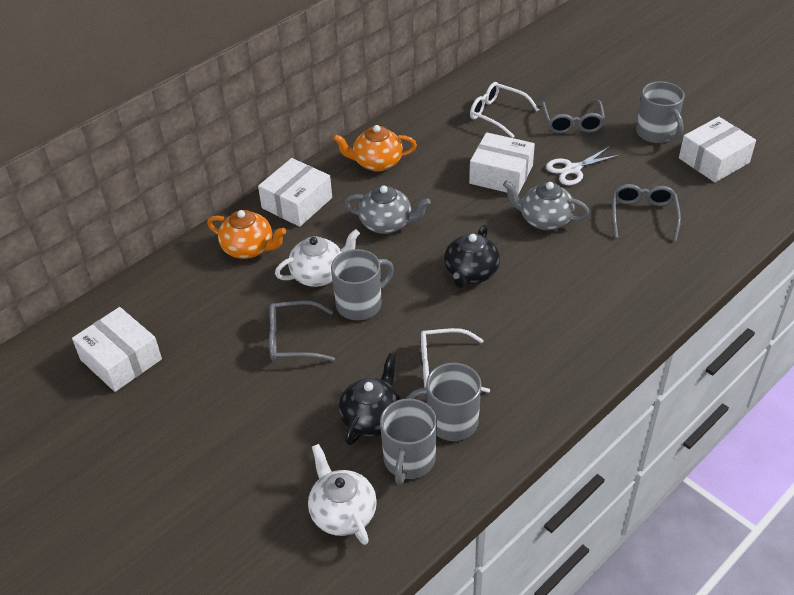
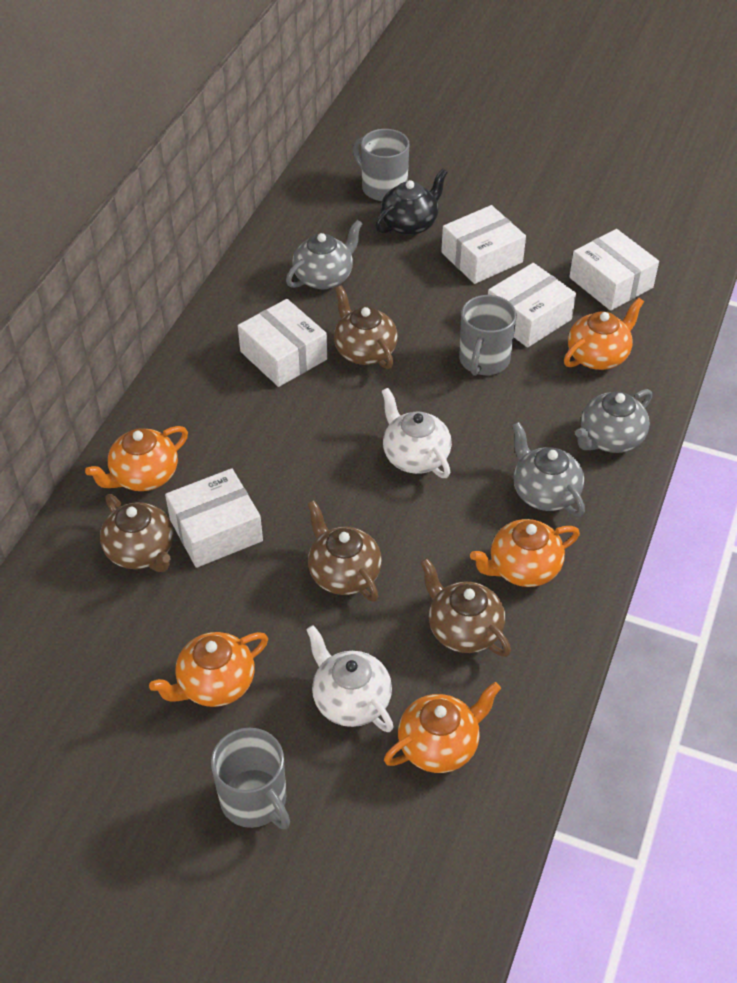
black teapot: [338,353,401,445] [444,225,500,288] = 2 -> [375,168,448,236] = 1
brown teapot: none = 0 -> [100,494,173,572] [308,500,382,602] [334,285,398,369] [420,558,511,657] = 4
grey glasses: [269,301,335,361] [542,100,605,134] [612,184,681,241] = 3 -> none = 0
grey mug: [331,249,394,320] [380,398,437,485] [406,363,482,441] [636,81,684,143] = 4 -> [211,728,290,829] [353,129,409,201] [459,295,517,376] = 3
grey teapot: [344,186,431,234] [503,180,590,230] = 2 -> [286,220,363,289] [512,422,585,517] [575,389,652,453] = 3
orange teapot: [207,210,286,259] [333,125,417,172] = 2 -> [85,426,188,491] [149,632,268,707] [384,682,501,773] [470,519,580,587] [564,297,644,370] = 5
white box: [72,307,162,392] [258,158,332,227] [469,132,535,195] [679,117,756,182] = 4 -> [165,468,263,568] [238,299,327,387] [441,205,526,284] [488,263,576,348] [569,229,659,311] = 5
white glasses: [421,328,490,393] [470,82,539,138] = 2 -> none = 0
white scissors: [546,147,620,185] = 1 -> none = 0

